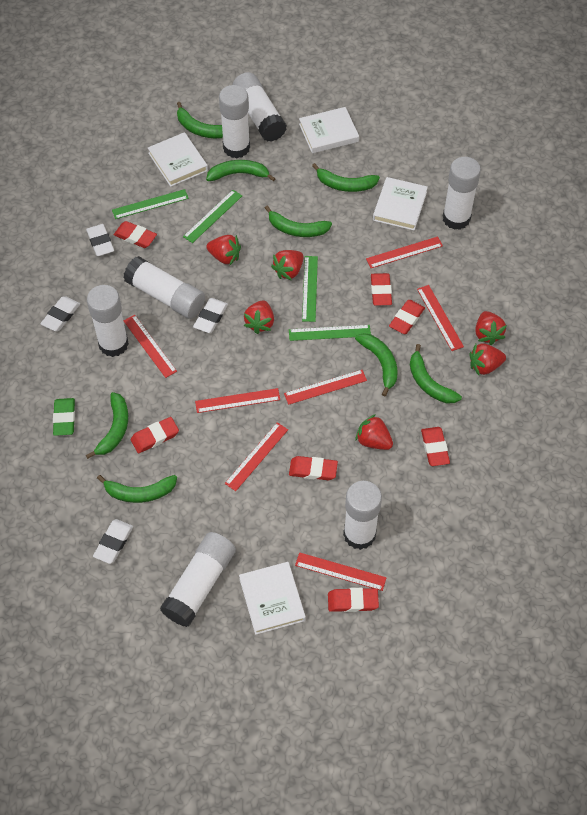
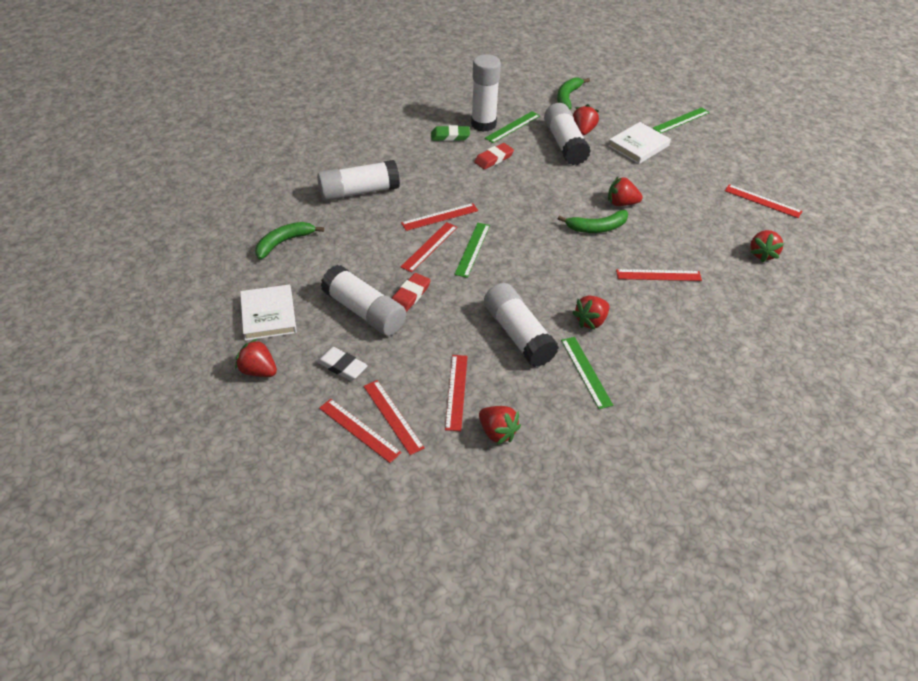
green banana: [86,392,128,459] [97,475,177,503] [177,102,223,138] [206,160,276,182] [265,205,332,237] [312,163,380,192] [355,333,398,396] [410,344,462,403] = 8 -> [255,222,324,259] [557,78,590,110] [557,210,628,233] = 3
red eraser: [114,221,157,248] [131,417,179,453] [289,456,338,480] [328,588,379,612] [371,273,392,306] [389,300,425,334] [421,427,450,466] = 7 -> [392,273,431,312] [474,143,514,169] = 2
white book: [148,132,208,187] [239,562,306,635] [299,107,359,153] [373,177,428,230] = 4 -> [240,285,297,341] [608,122,671,164] = 2
white eraser: [40,296,80,331] [86,224,114,256] [93,519,133,564] [193,298,228,333] = 4 -> [316,347,368,381] = 1
white glue stick: [87,285,129,357] [123,256,205,319] [160,532,236,627] [219,85,250,158] [233,72,287,142] [343,481,382,550] [442,157,481,230] = 7 -> [317,160,400,201] [320,265,406,336] [471,54,501,132] [484,283,559,367] [544,103,591,165] = 5

